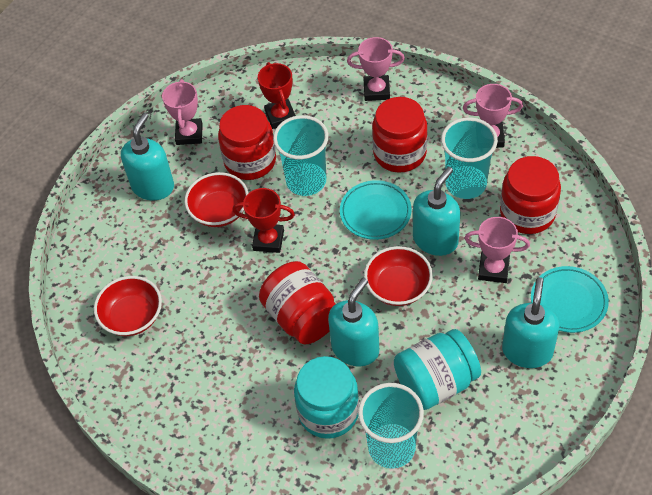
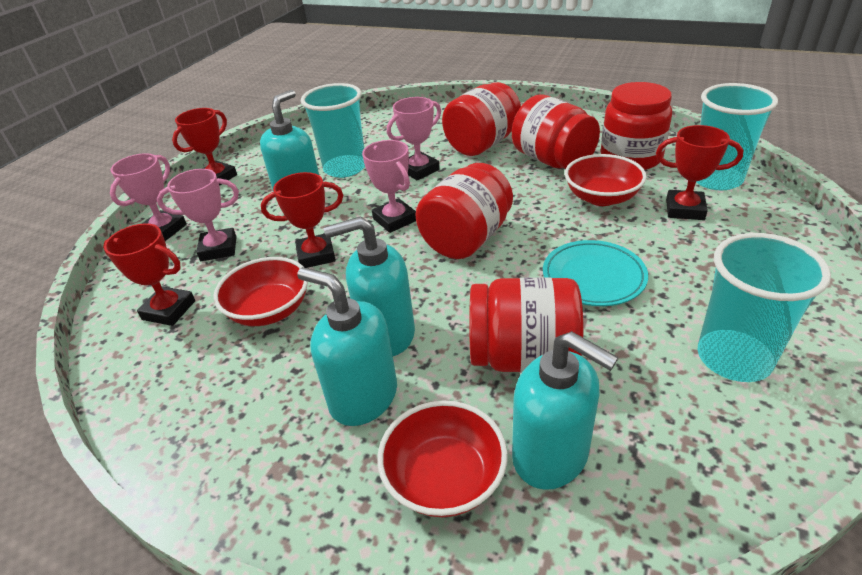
red jar: [218,105,276,180] [259,261,336,345] [372,97,428,172] [500,156,561,234] = 4 -> [416,163,513,259] [442,82,521,156] [469,277,583,373] [512,94,600,169] [601,82,672,170] = 5
red trophy: [232,188,295,253] [258,62,296,129] = 2 -> [103,223,195,326] [172,108,237,186] [261,172,343,268] [656,125,743,220] = 4
turquoise jar: [294,356,359,439] [394,329,481,410] = 2 -> none = 0
turquoise plate: [340,180,412,240] [531,266,609,333] = 2 -> [543,240,648,306] = 1

